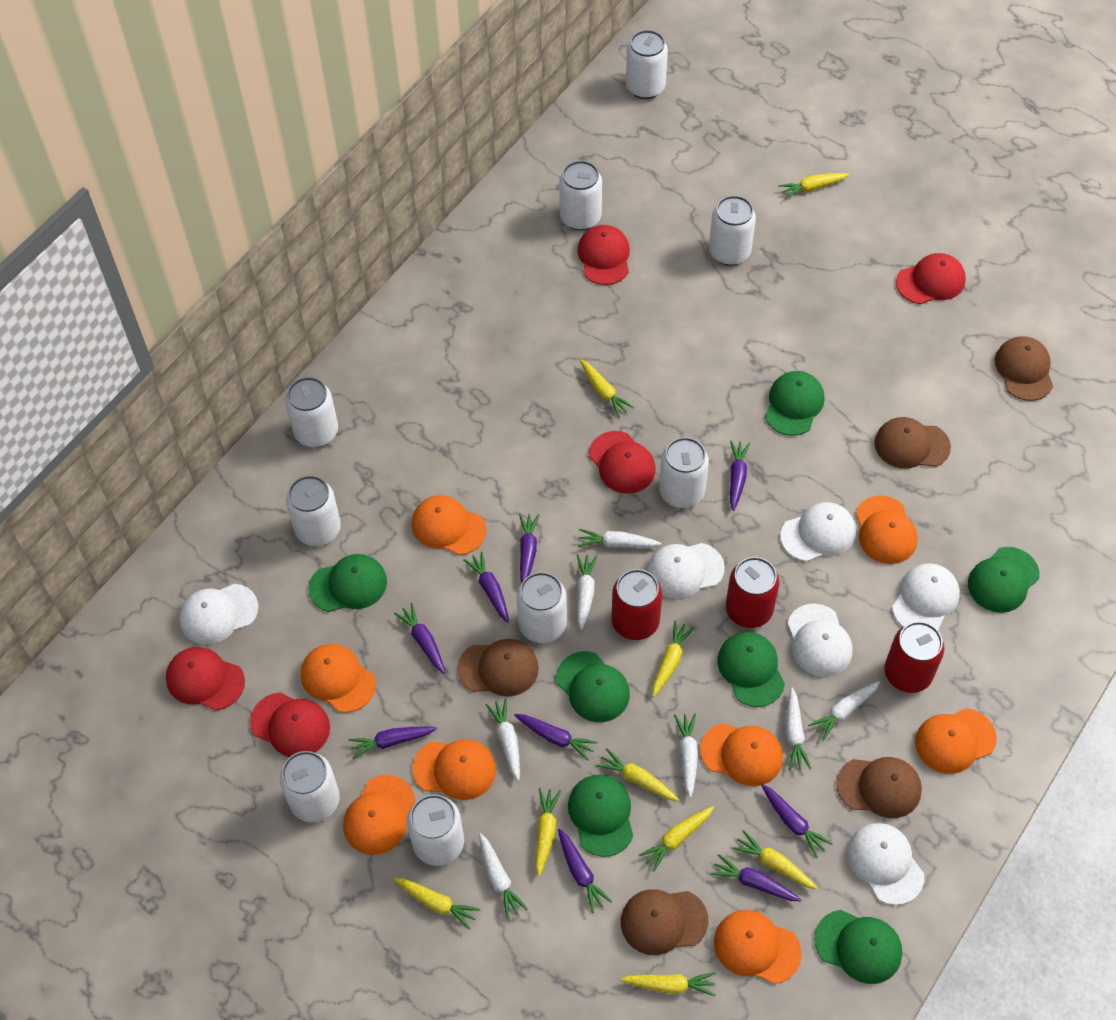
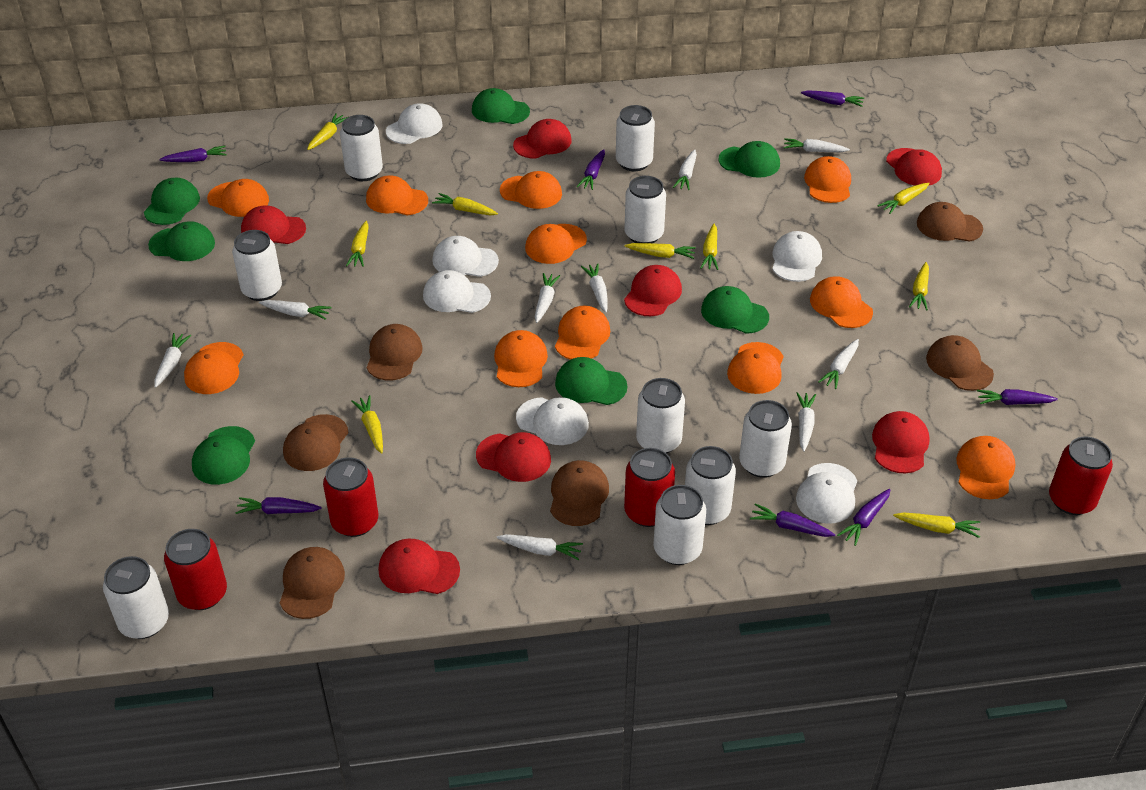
brown cap: [457,639,539,697] [621,889,708,955] [837,757,922,818] [874,417,951,469] [995,336,1053,401] = 5 -> [280,547,345,619] [283,414,349,471] [366,324,423,380] [550,460,609,526] [917,202,983,242] [926,335,994,391] = 6
orange cap: [301,644,376,713] [343,775,415,855] [411,495,486,555] [413,739,496,800] [700,723,783,786] [714,910,802,984] [856,496,918,564] [915,708,997,774] = 8 -> [184,342,243,394] [207,179,269,217] [366,176,428,216] [494,330,548,387] [500,171,562,209] [525,224,587,264] [555,306,610,360] [727,342,784,394] [804,156,851,203] [810,276,873,328] [956,436,1016,499] = 11
purple carrot: [348,726,437,759] [394,603,445,674] [464,551,509,623] [514,714,598,761] [519,514,540,583] [558,828,612,913] [710,854,801,901] [730,441,750,511] [761,784,833,858] = 9 -> [159,146,227,162] [235,497,322,514] [577,149,605,190] [750,504,835,537] [801,90,864,107] [837,489,891,546] [977,389,1058,405] = 7
red can: [611,569,662,640] [726,557,779,628] [885,621,944,693] = 3 -> [164,529,227,610] [323,457,378,537] [624,448,675,527] [1049,436,1113,515] = 4
red cap: [166,647,245,710] [250,692,330,757] [578,225,630,285] [589,431,656,494] [896,253,966,304] = 5 -> [241,205,306,244] [378,539,460,594] [476,432,551,482] [513,119,572,159] [624,265,682,316] [872,411,930,473] [886,148,942,186] = 7
white carrot: [479,833,528,919] [485,698,520,781] [577,554,598,630] [578,529,662,548] [674,714,698,798] [786,687,811,770] [808,681,880,741] = 7 -> [154,333,191,388] [259,300,332,320] [497,534,583,560] [535,273,561,323] [581,263,608,313] [673,149,697,190] [784,138,850,152] [797,392,816,452] [818,339,859,389] = 9

